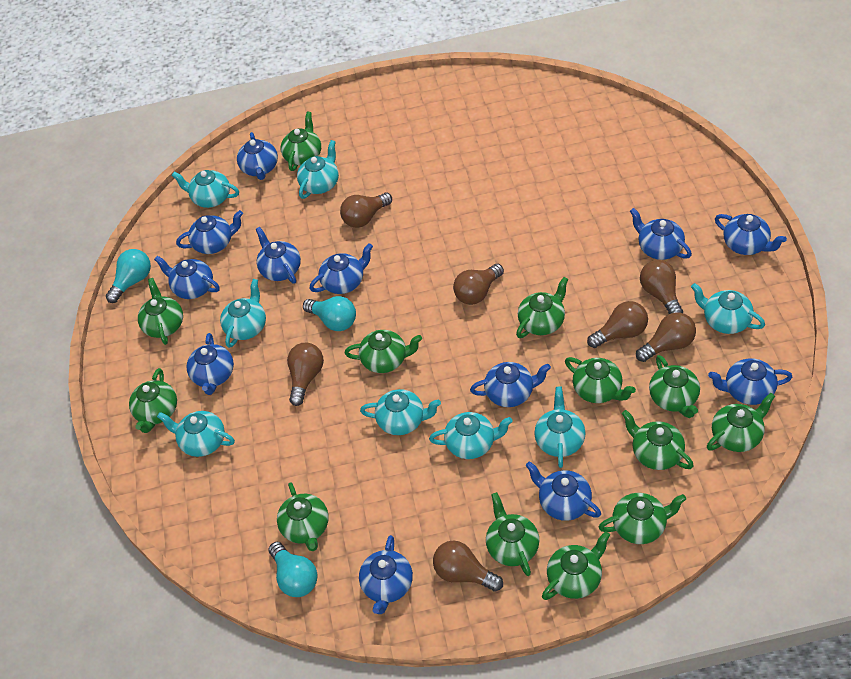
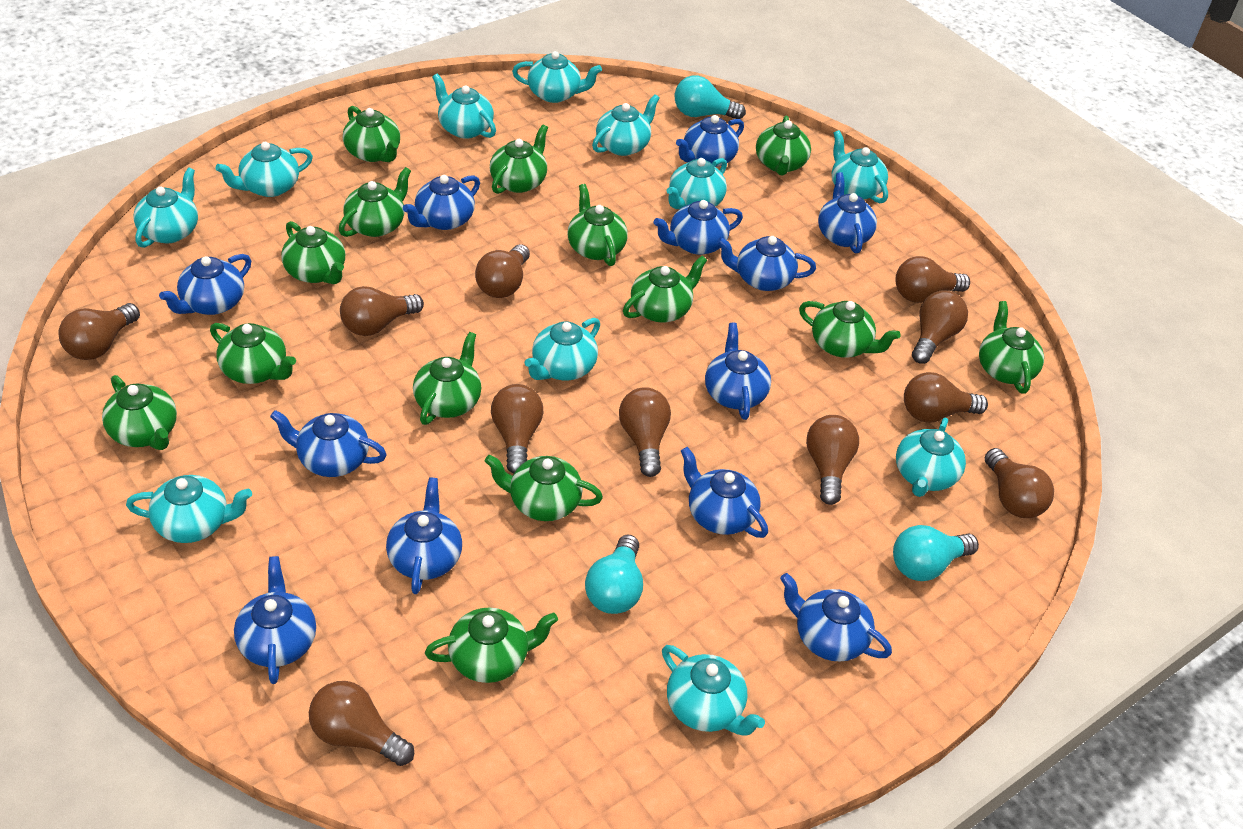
brown light bulb: [287,343,324,406] [340,193,392,228] [433,540,503,592] [453,264,504,305] [587,301,648,348] [636,312,696,362] [640,260,683,314] = 7 -> [58,303,140,360] [309,681,414,766] [340,286,424,336] [475,244,530,298] [491,384,543,474] [619,387,671,477] [806,415,859,505] [895,256,970,303] [904,372,988,423] [912,290,968,364] [985,448,1054,518] = 11
green teapot: [129,368,177,433] [138,278,183,345] [277,482,329,551] [281,112,321,171] [345,330,422,373] [486,492,539,576] [516,277,568,338] [542,531,610,600] [565,357,636,403] [599,493,686,544] [622,410,694,470] [649,355,700,418] [707,393,775,452] = 13 -> [102,375,177,450] [210,323,296,384] [281,221,345,284] [339,167,411,237] [343,106,400,162] [413,332,482,425] [425,607,558,683] [485,455,603,521] [490,124,548,194] [568,184,628,266] [623,256,707,322] [756,116,811,175] [799,301,901,358] [979,301,1044,394] = 14
turquoise teapot: [157,411,235,457] [172,170,239,208] [220,279,266,348] [297,140,339,199] [360,389,441,435] [429,412,513,459] [534,387,586,468] [691,283,765,334] = 8 -> [126,475,252,543] [133,168,198,248] [216,142,313,197] [432,74,496,139] [512,51,602,103] [525,318,600,380] [592,94,660,156] [662,645,765,736] [667,158,727,209] [832,130,888,203] [896,418,966,497] = 11

